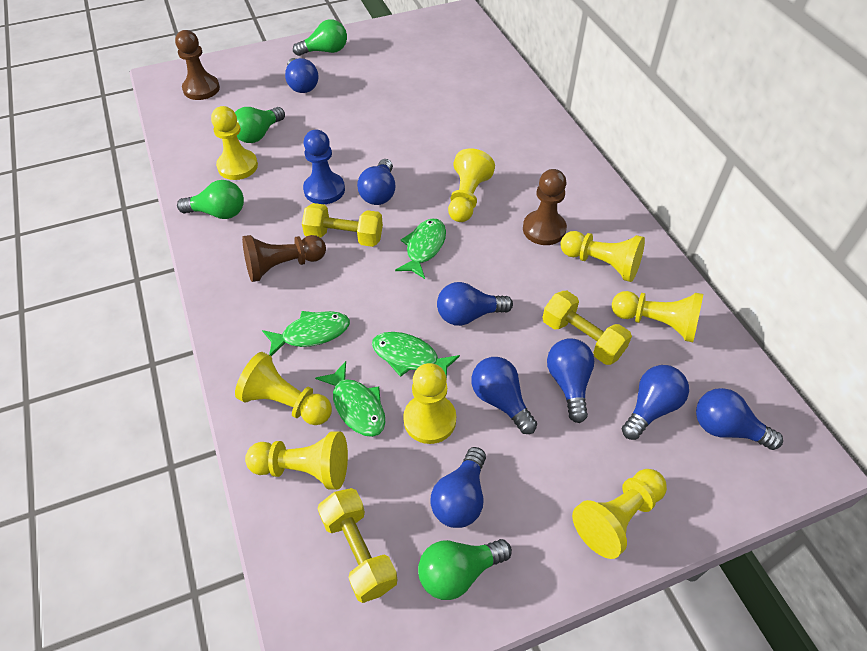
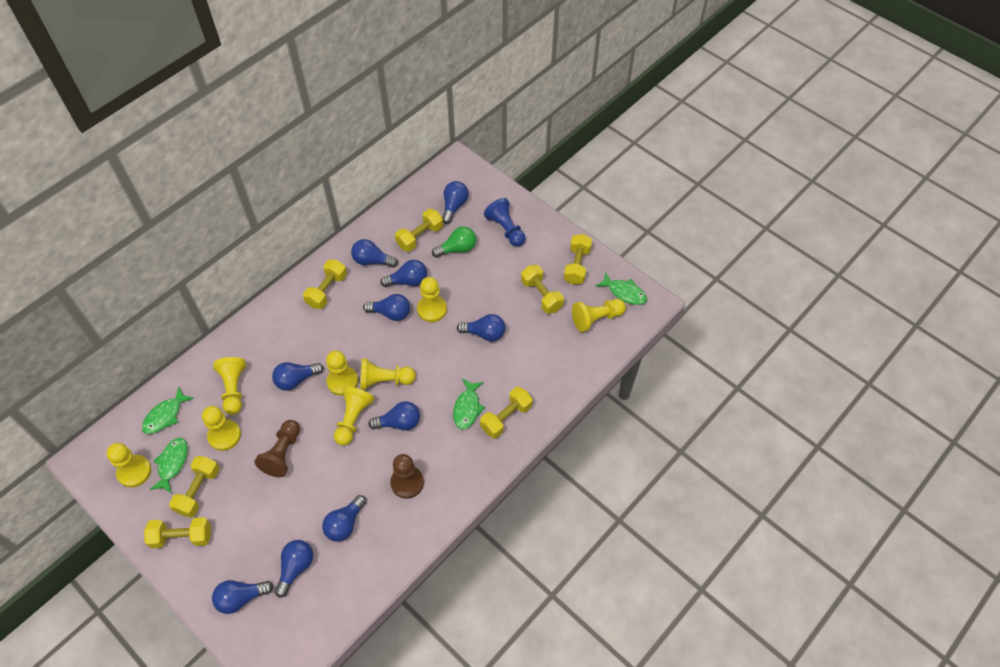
blue light bulb: [285,58,319,93] [357,159,395,205] [430,447,486,528] [437,282,513,326] [471,357,537,434] [547,338,594,423] [622,365,689,440] [696,388,783,450] = 8 -> [212,580,273,614] [272,362,324,391] [275,540,313,598] [322,495,366,542] [351,239,398,267] [363,294,410,321] [368,401,420,431] [380,260,427,287] [442,181,469,224] [457,314,506,341] = 10
brown pawn: [175,30,220,100] [242,235,326,282] [523,169,567,245] = 3 -> [254,420,300,477] [390,454,424,499] = 2
green light bulb: [177,180,244,219] [235,107,285,143] [293,19,347,56] [418,539,512,600] = 4 -> [432,226,476,258] = 1
yellow dumbbell: [302,203,383,247] [318,488,397,603] [542,291,632,365] = 3 -> [144,517,211,548] [169,456,220,518] [303,260,347,309] [395,209,443,252] [480,387,533,438] [521,265,564,314] [564,234,592,285] = 7

